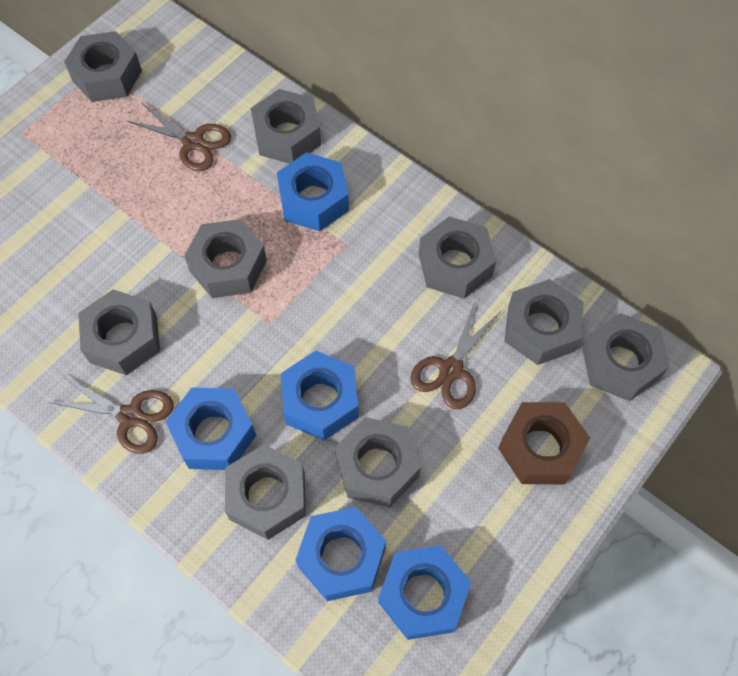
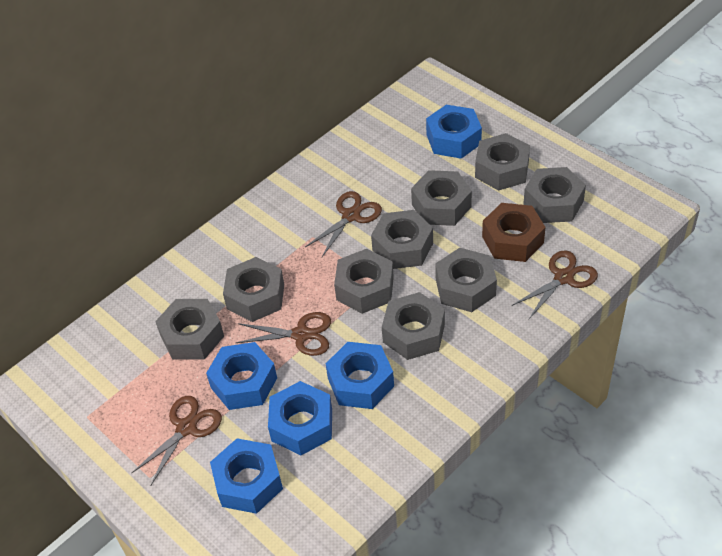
brown scissors: [48,376,174,454] [127,102,231,171] [410,302,501,409] = 3 -> [131,396,222,486] [236,312,331,356] [305,191,382,257] [512,250,598,319] = 4

